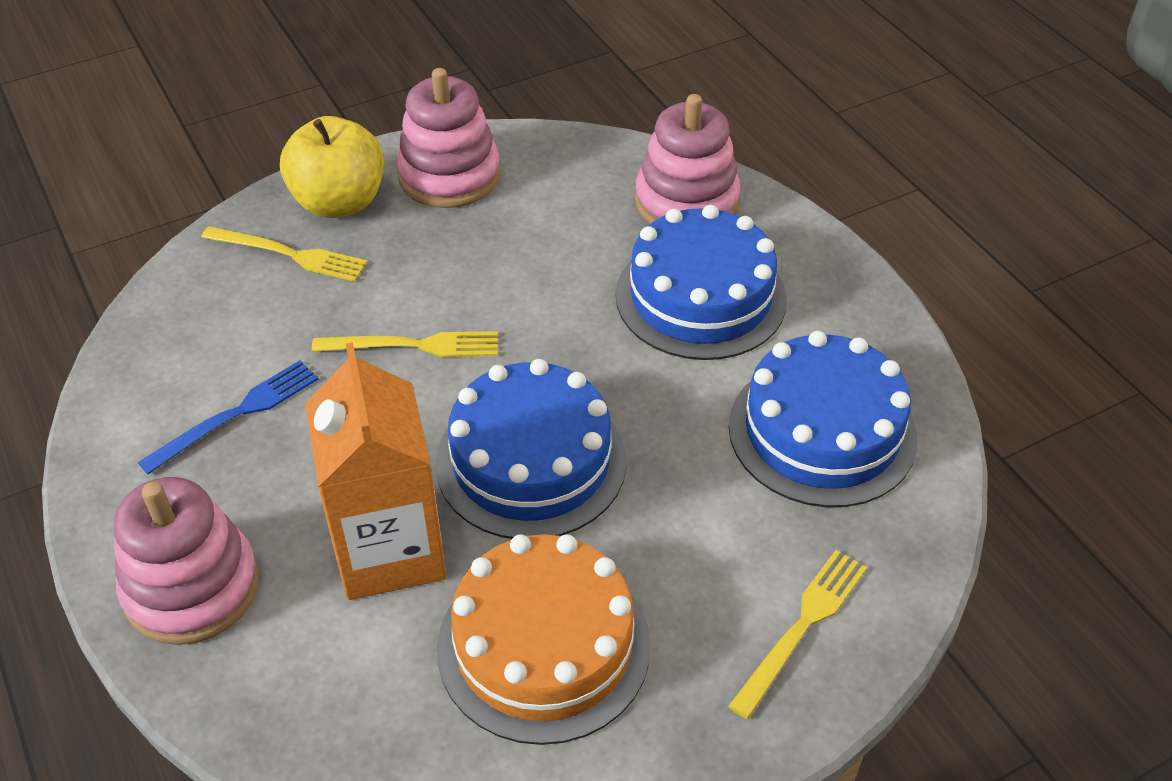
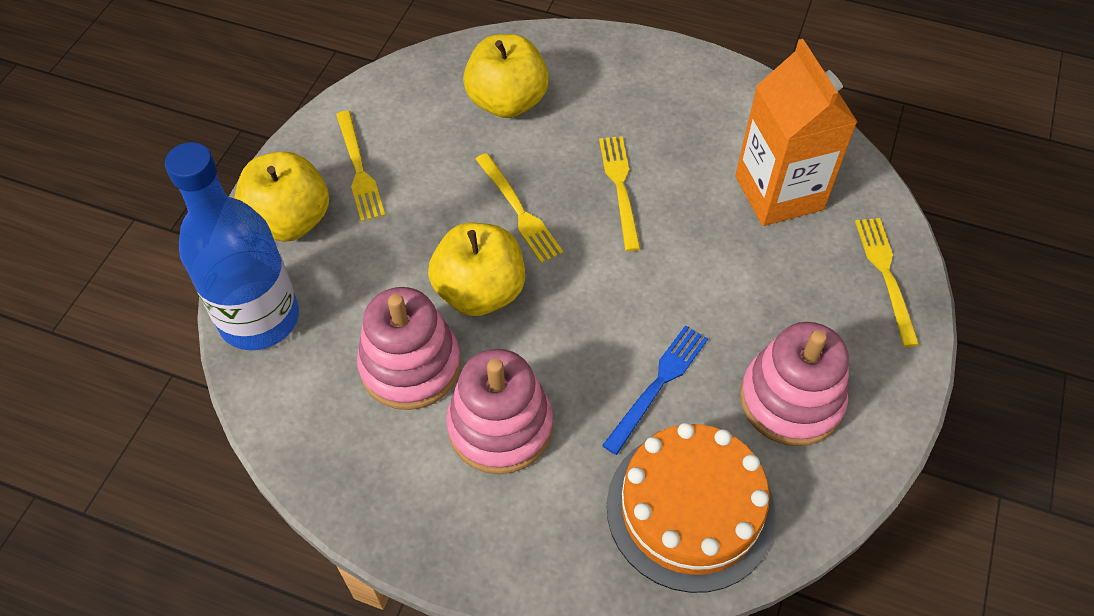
blue bottle: none = 0 -> [165,142,299,350] = 1
blue cake: [436,359,627,539] [616,205,787,360] [729,331,917,507] = 3 -> none = 0
yellow apple: [280,116,384,218] = 1 -> [234,151,329,242] [428,223,525,316] [463,34,549,118] = 3
yellow fork: [201,226,367,282] [312,331,498,357] [728,550,867,719] = 3 -> [336,111,385,222] [475,153,563,263] [599,136,641,251] [855,218,919,347] = 4

